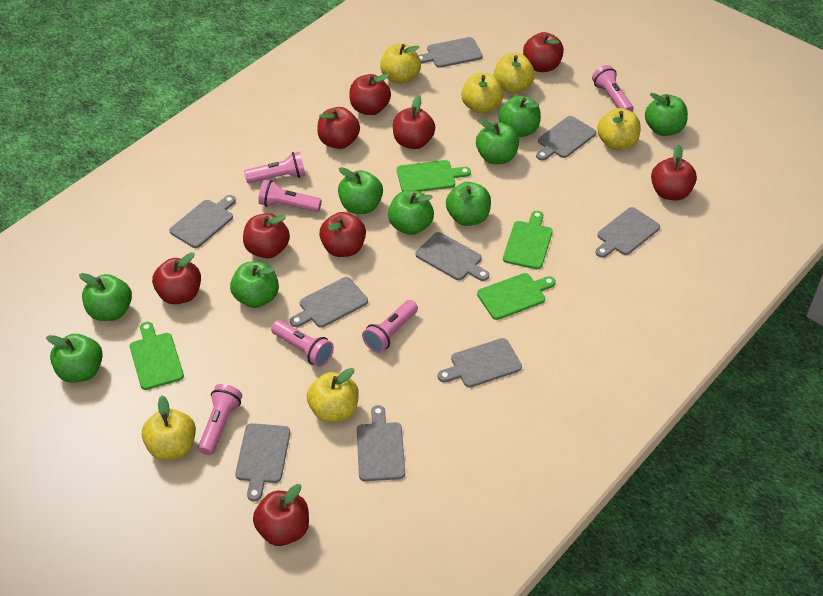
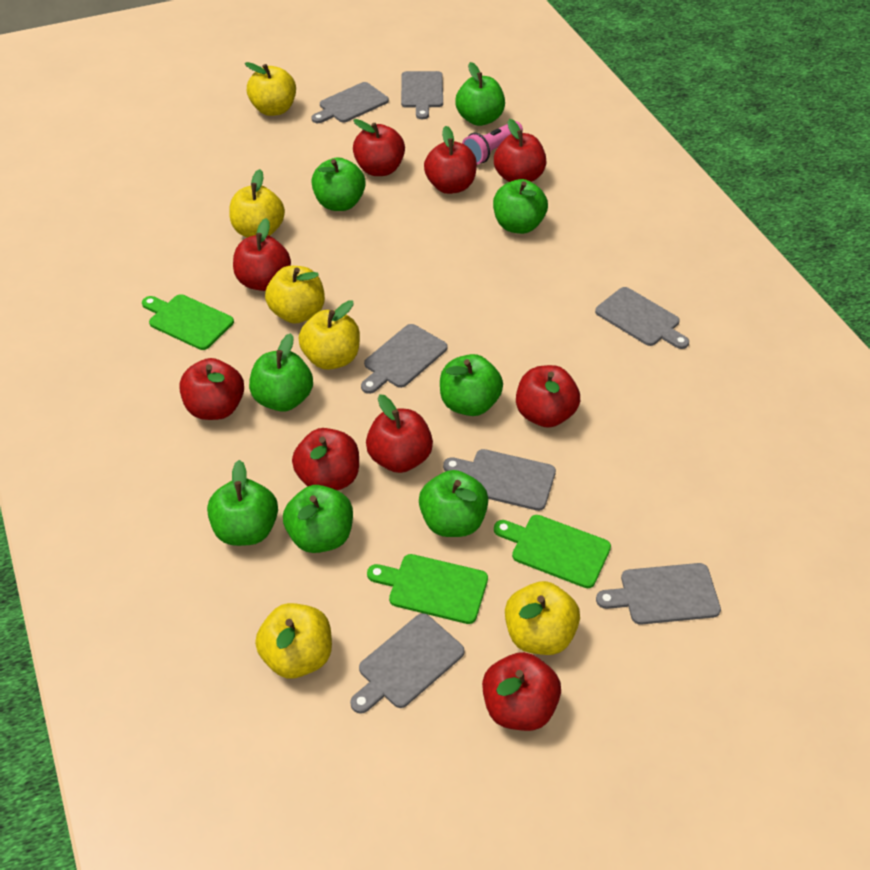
green apple: [46,334,103,383] [79,273,132,321] [230,261,279,308] [338,167,383,214] [388,191,434,235] [446,182,491,226] [476,119,519,164] [498,96,541,137] [645,93,688,136] = 9 -> [207,460,278,546] [249,333,313,412] [283,485,353,553] [311,157,366,211] [419,470,489,537] [440,354,503,416] [455,62,505,126] [493,179,548,234] = 8
green cutting board: [130,322,184,390] [397,160,471,192] [477,273,556,320] [503,211,553,269] = 4 -> [142,294,234,350] [367,554,488,624] [494,515,611,588] = 3
grey cutting board: [169,195,236,248] [235,423,290,501] [290,277,368,328] [357,405,405,481] [416,232,489,281] [418,37,483,68] [438,338,522,388] [536,116,596,161] [595,207,660,258] = 9 -> [312,82,389,123] [350,613,465,714] [361,324,448,394] [401,71,443,119] [443,449,556,511] [595,287,689,349] [596,563,721,625] = 7
pink flashlight: [198,384,242,455] [244,151,306,183] [258,180,322,212] [271,320,334,367] [362,300,418,353] [592,65,633,112] = 6 -> [462,121,523,165] = 1

